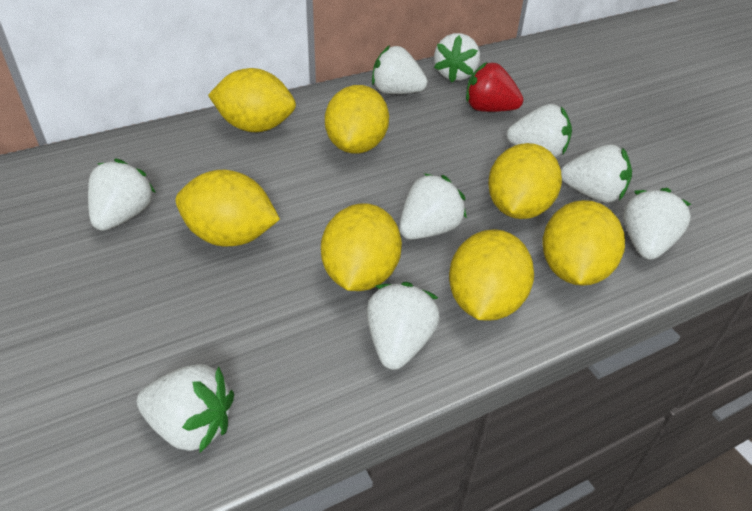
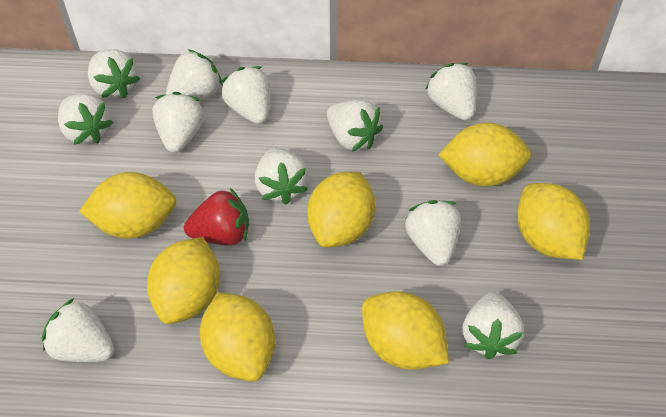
white strawberry: [88,159,156,231] [137,364,234,453] [367,282,440,370] [372,45,428,94] [399,173,467,239] [434,33,480,82] [507,104,572,158] [561,144,632,203] [623,188,691,260] = 9 -> [42,298,114,362] [58,94,113,145] [88,49,140,98] [152,92,204,153] [166,49,223,100] [221,66,271,124] [255,148,308,205] [327,100,383,152] [405,200,461,266] [425,63,477,120] [463,292,524,359] = 11

